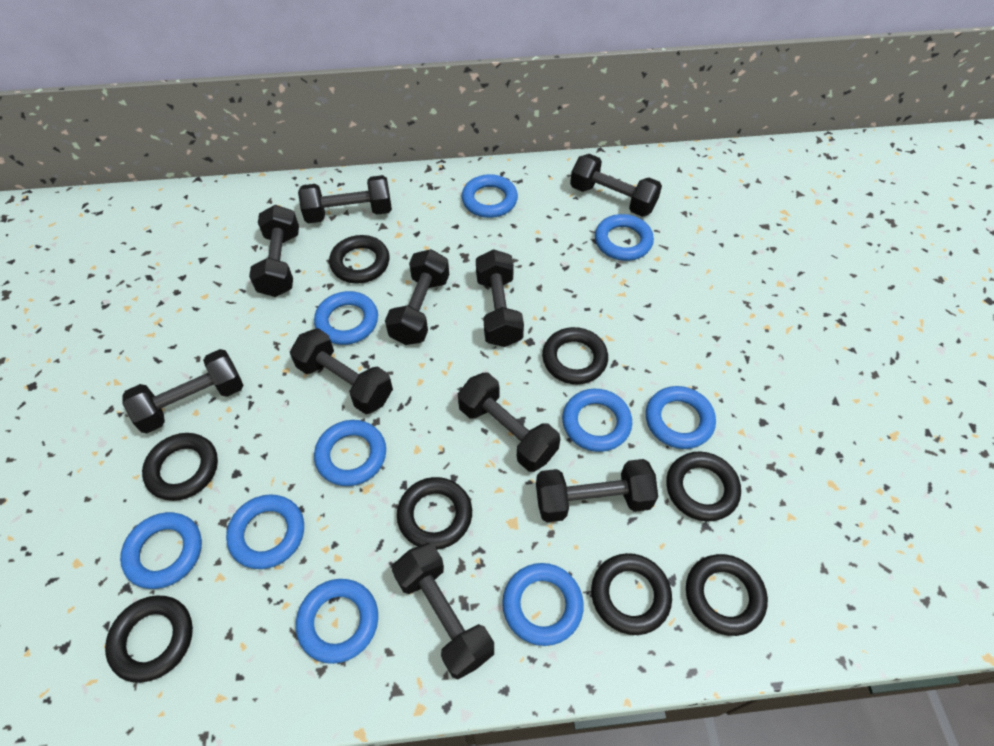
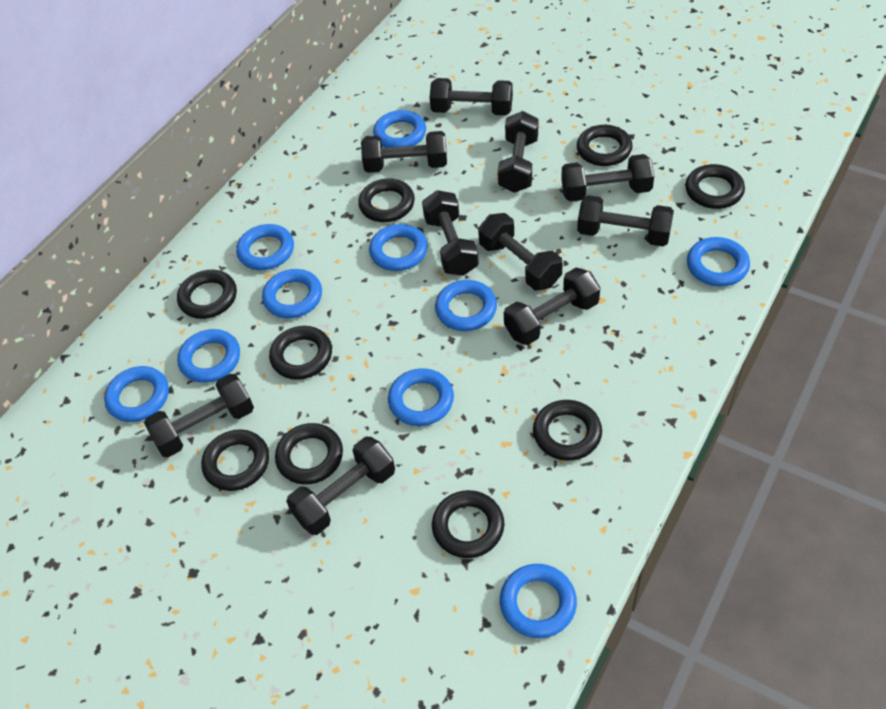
black ring: [105,596,193,683] [142,433,218,501] [329,235,389,284] [397,477,472,550] [542,327,608,384] [591,553,672,635] [666,452,741,522] [686,554,768,636] = 8 -> [177,270,237,319] [201,429,269,491] [269,326,332,380] [275,423,343,484] [358,178,415,222] [432,490,504,558] [533,400,602,461] [577,125,633,166] [685,164,745,209] = 9

